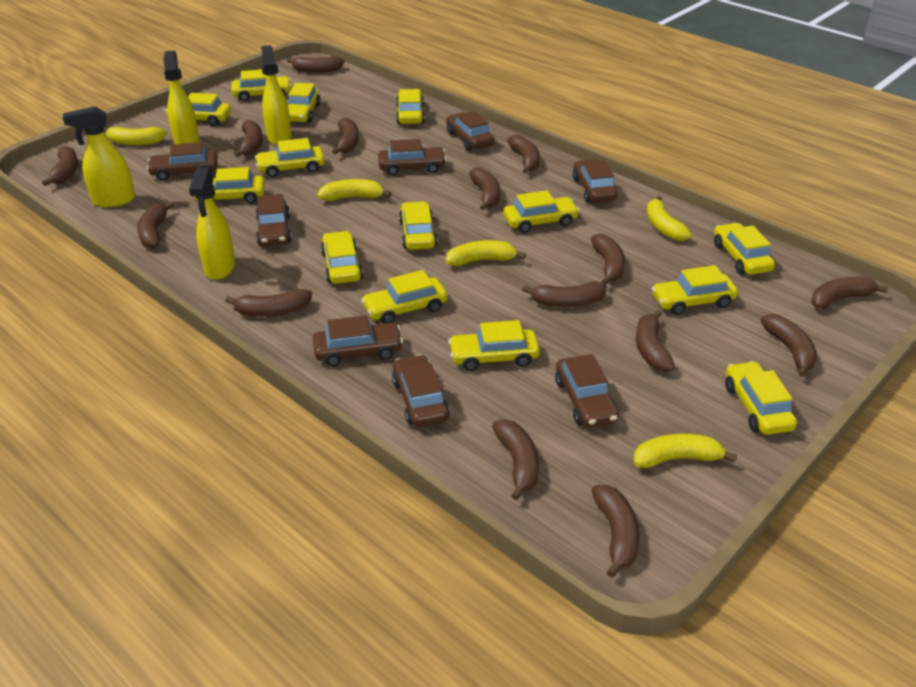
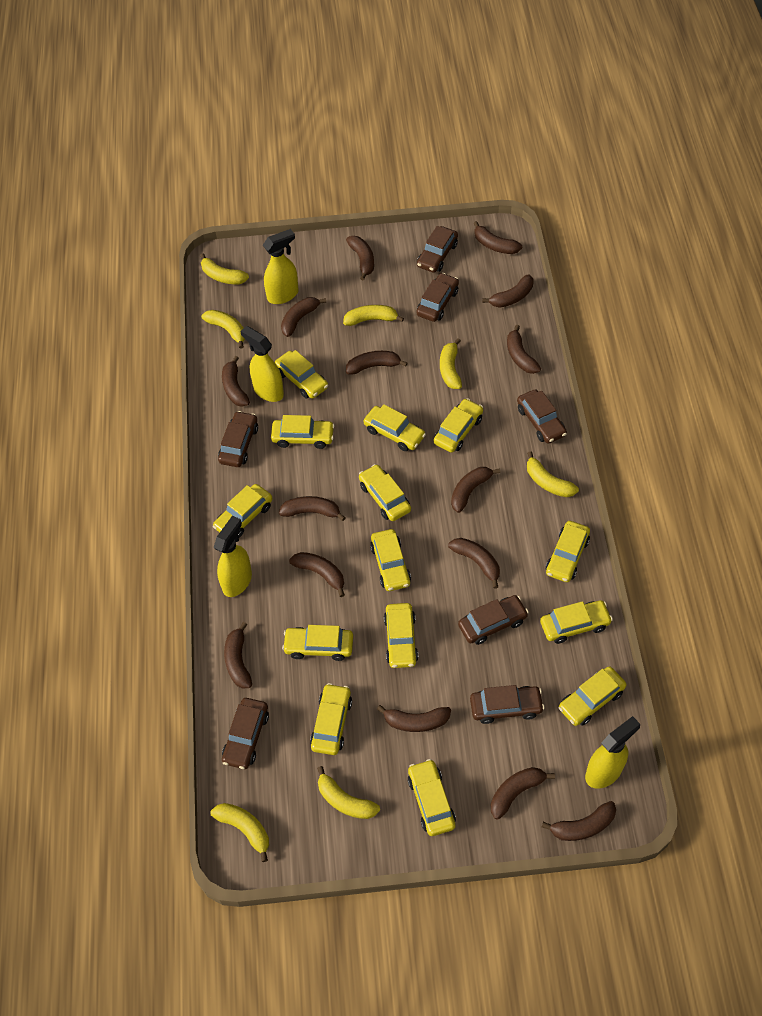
brown car: [147,142,218,181] [256,194,292,246] [313,315,403,367] [378,139,447,176] [392,355,449,427] [446,111,494,151] [555,354,619,428] [572,159,617,203] = 8 -> [218,411,258,467] [222,698,269,769] [416,273,459,322] [417,226,458,273] [458,595,529,645] [470,685,545,724] [517,389,567,443] = 7
yellow banana: [104,127,167,145] [318,179,392,201] [446,240,526,266] [634,433,737,468] [647,196,692,241] = 5 -> [200,254,249,284] [201,310,245,349] [211,803,269,862] [317,766,380,819] [343,305,404,326] [440,338,462,389] [527,451,579,497] = 7

